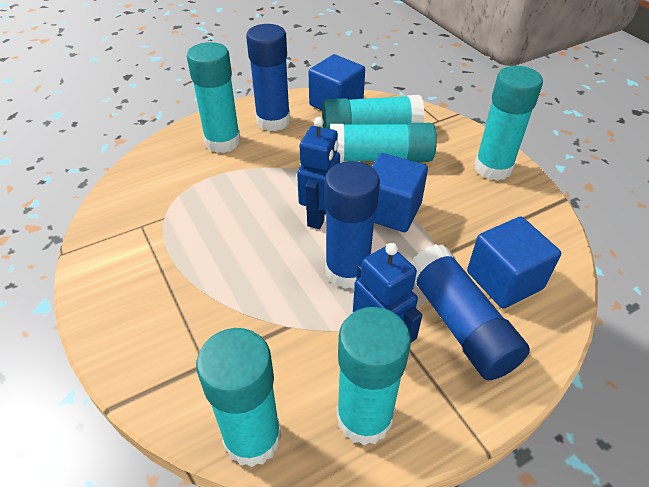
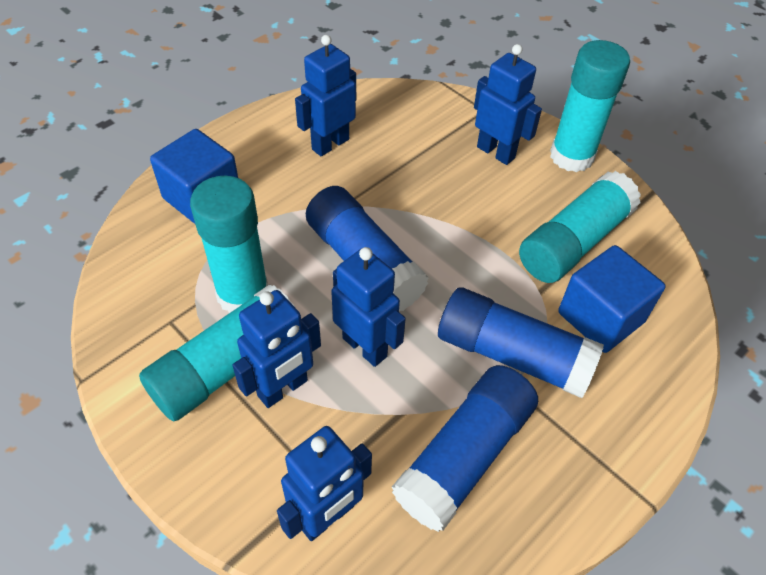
blue cube: [309,54,365,111] [372,153,428,232] [467,217,561,309] = 3 -> [150,129,238,224] [558,245,666,353] = 2
blue robot: [297,117,340,229] [353,243,422,343] = 2 -> [232,290,321,408] [277,426,372,541] [295,35,356,156] [331,247,406,367] [474,44,542,165] = 5
turquoise glue stick: [187,42,241,153] [196,328,282,467] [322,95,425,129] [330,123,437,162] [337,307,411,446] [475,66,543,181] = 6 -> [139,284,295,422] [190,176,268,313] [519,171,641,283] [550,40,630,172] = 4

